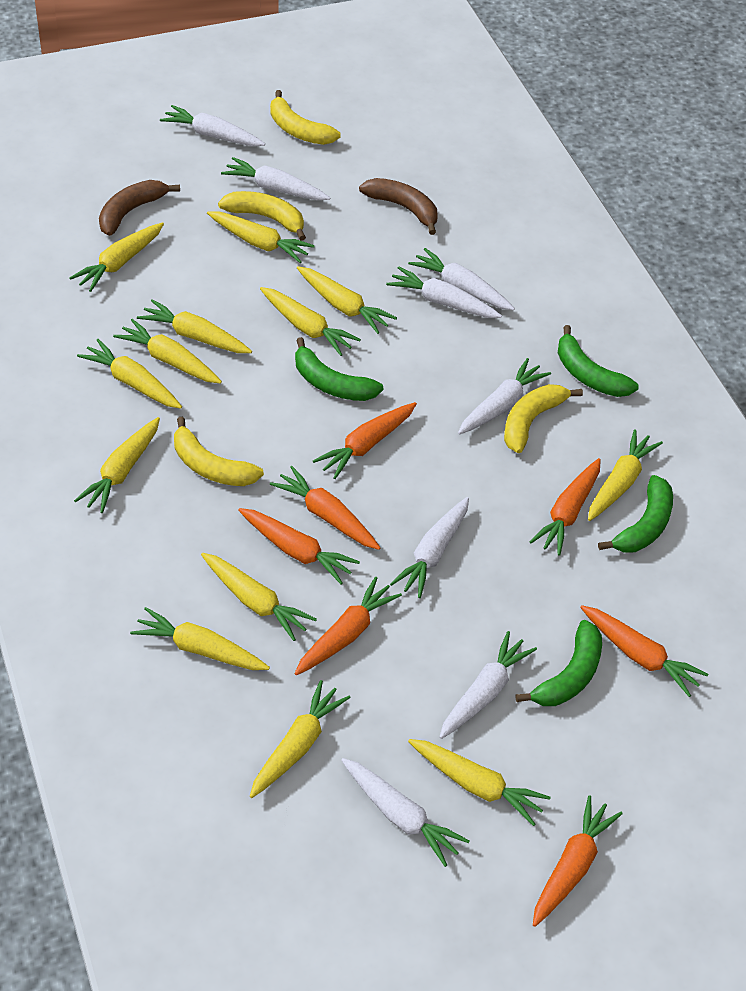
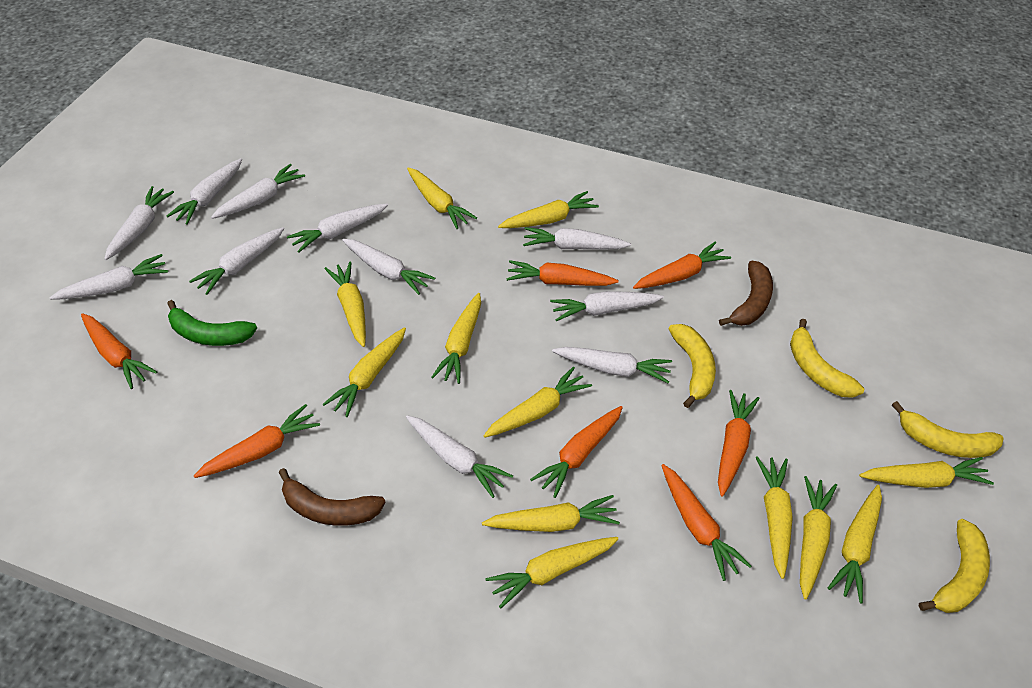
green banana: [295,337,384,401] [516,620,602,706] [558,325,639,397] [598,475,673,553] = 4 -> [167,300,257,346] = 1
white carrot: [160,105,265,146] [221,157,330,200] [341,758,470,867] [386,267,502,318] [390,497,469,598] [408,248,515,310] [439,631,537,739] [458,358,551,435] = 8 -> [49,254,168,300] [104,186,174,260] [167,158,242,225] [189,227,284,295] [211,164,305,219] [287,204,388,253] [342,239,435,295] [406,415,513,498] [523,227,631,250] [550,291,664,321] [552,347,672,383] = 11
yellow carrot: [69,222,164,292] [74,417,160,513] [77,339,182,409] [113,319,222,384] [130,607,270,670] [137,299,252,353] [201,553,317,641] [207,211,315,263] [250,680,351,798] [260,287,361,356] [297,266,397,334] [408,739,551,826] [588,429,663,521] = 13 -> [323,327,406,417] [325,261,366,347] [407,167,477,229] [431,293,481,384] [482,495,620,532] [484,367,592,437] [485,537,619,609] [498,191,599,228] [755,456,793,579] [800,476,837,599] [828,485,882,604] [859,457,994,488] = 12

